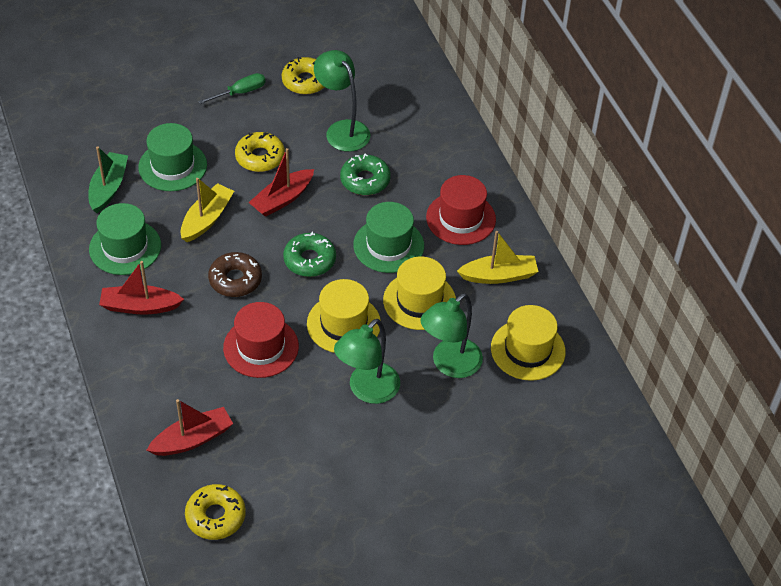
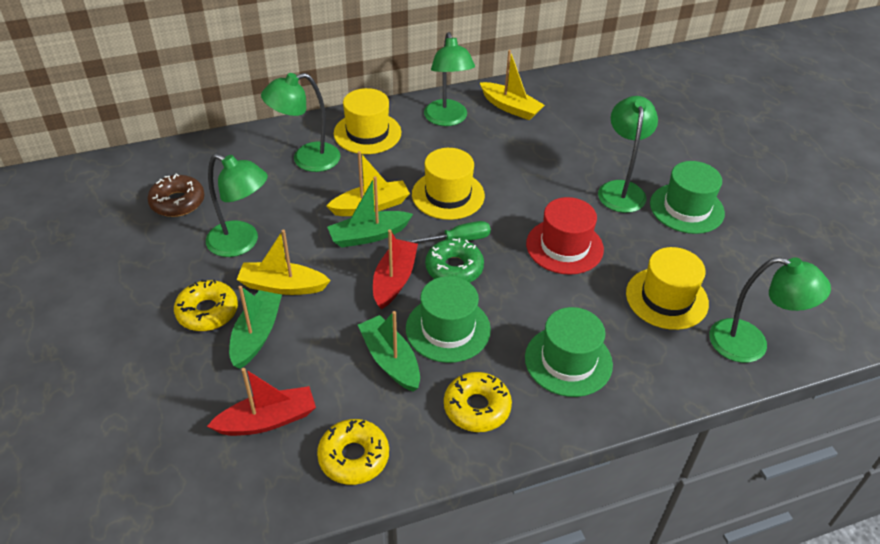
green boat: [88,147,128,213] = 1 -> [229,286,282,369] [327,176,413,248] [358,311,420,391] = 3
green donut: [283,232,336,277] [340,153,391,195] = 2 -> [425,238,484,283] = 1
green lamp: [314,50,370,152] [334,319,400,404] [420,293,483,378] = 3 -> [206,154,268,257] [261,73,341,172] [424,32,475,126] [598,96,658,213] [709,257,831,363] = 5
red boat: [99,261,184,315] [147,399,233,456] [248,148,314,217] = 3 -> [207,368,316,436] [373,229,418,309] = 2
red hat: [223,302,299,378] [426,175,496,245] = 2 -> [526,197,604,275] = 1
yellow boat: [181,178,234,242] [457,231,539,284] = 2 -> [237,230,331,295] [326,151,410,216] [480,50,545,120] = 3

